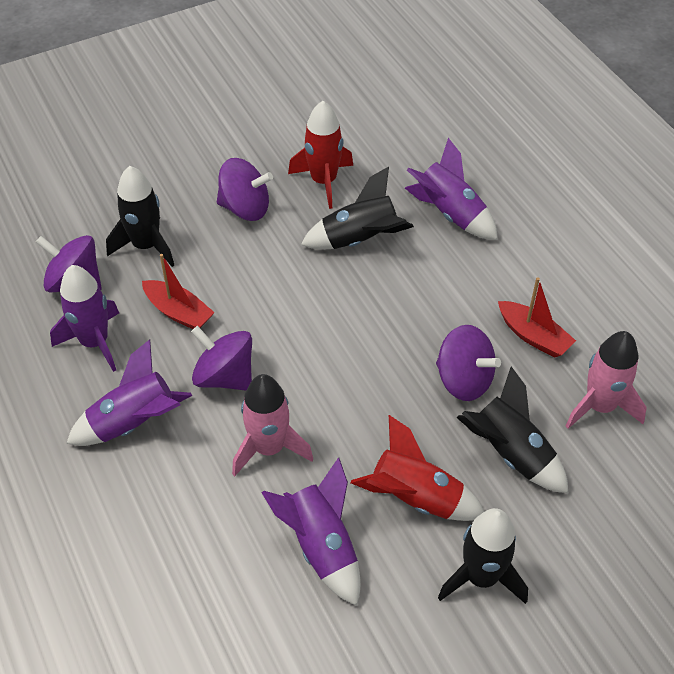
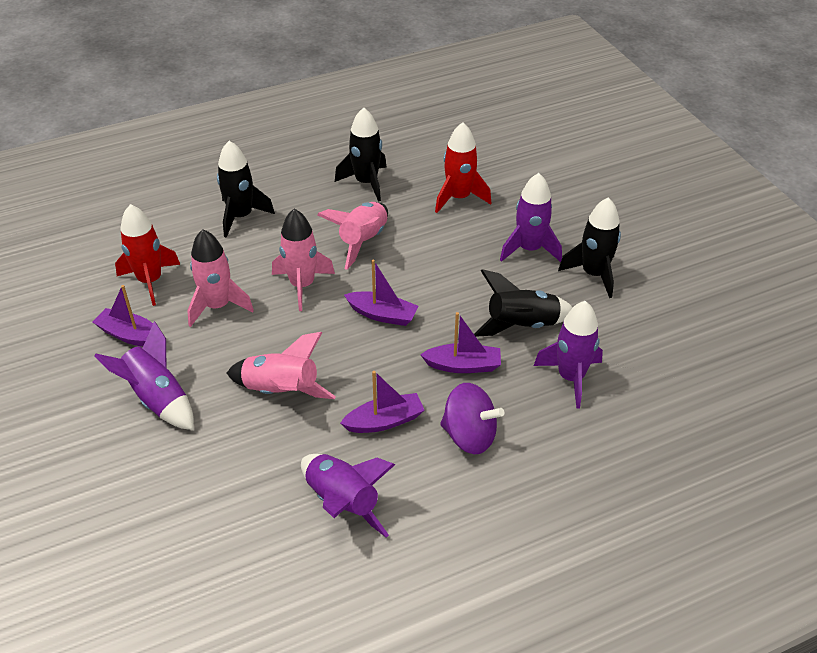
pink rocket: [232,374,313,476] [565,331,647,429] = 2 -> [187,229,254,327] [227,332,336,399] [272,209,335,311] [317,202,388,270] = 4
purple boat: none = 0 -> [93,285,153,347] [340,371,424,433] [344,260,418,326] [420,312,501,373] = 4
purple spinning top: [36,235,102,292] [191,326,252,391] [217,158,273,221] [436,325,501,401] = 4 -> [440,383,504,454] = 1
red boat: [142,254,215,329] [498,277,576,358] = 2 -> none = 0

